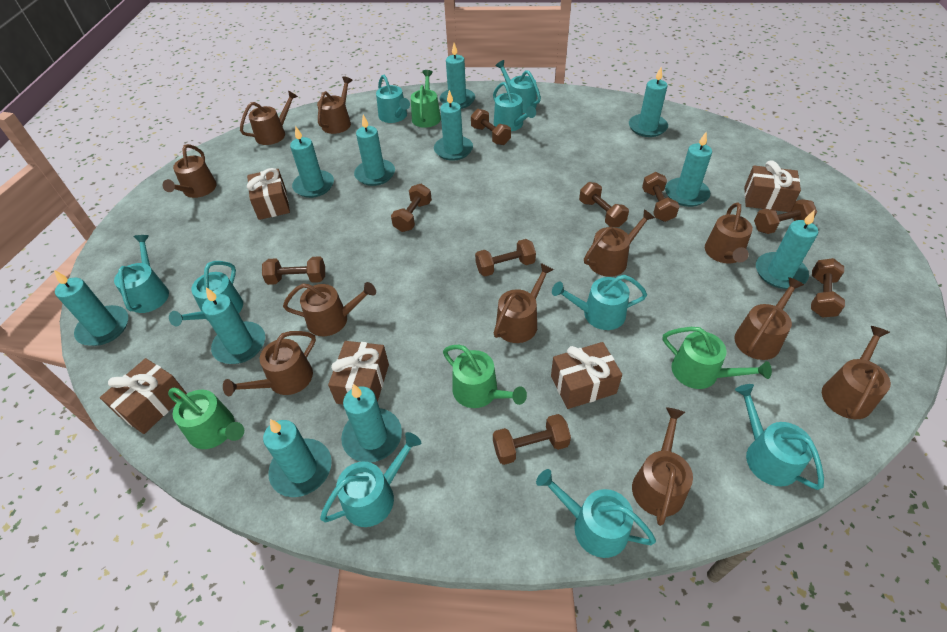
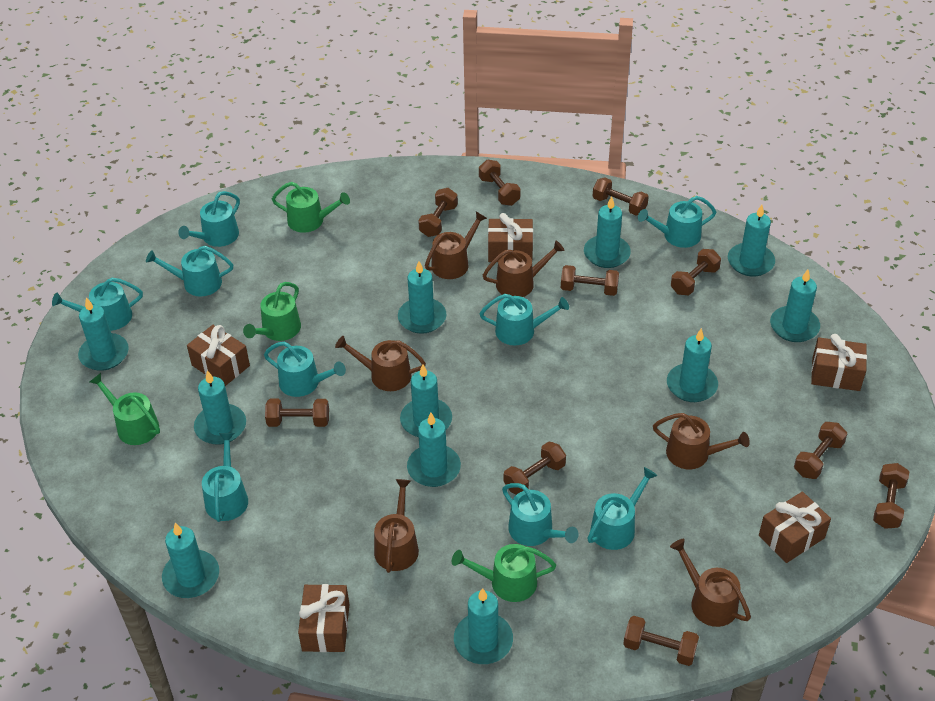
brown dumbbell: [262,256,325,285] [391,184,432,232] [471,109,511,145] [475,239,536,276] [493,414,571,465] [579,182,629,227] [642,172,680,222] [754,199,817,234] [811,258,845,317] = 9 -> [265,399,329,427] [418,188,458,237] [479,160,521,206] [504,441,566,495] [561,265,619,296] [593,177,649,216] [623,616,699,666] [671,249,721,295] [794,422,847,479] [873,463,909,529] = 10
brown watering can: [163,144,217,198] [223,331,316,396] [240,90,298,145] [283,282,376,336] [317,76,353,134] [494,263,554,343] [584,209,655,277] [632,408,693,526] [705,202,753,264] [734,277,804,360] [822,326,891,419] = 11 -> [335,336,426,391] [374,479,419,573] [425,212,487,279] [483,240,565,297] [653,413,750,469] [670,539,751,627] = 6

